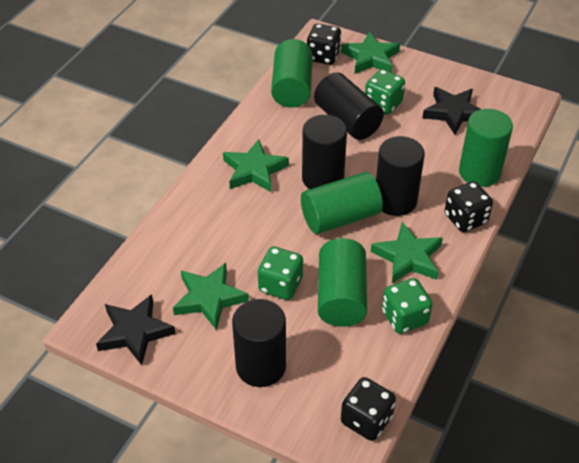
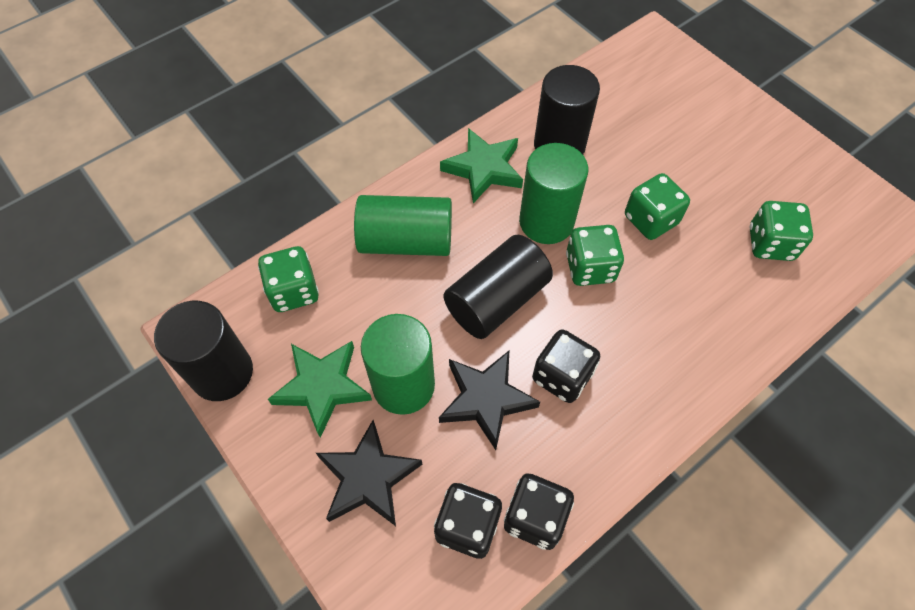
black cylinder: [232,299,286,387] [302,115,347,189] [314,72,384,140] [376,136,425,216] = 4 -> [154,301,253,401] [443,235,553,339] [534,65,600,154] = 3
green cylinder: [271,39,313,108] [301,172,383,234] [318,238,367,327] [459,109,513,187] = 4 -> [354,195,452,256] [361,314,435,415] [519,143,588,244] = 3
green dice: [258,246,303,300] [365,69,405,115] [382,278,433,334] = 3 -> [258,246,319,312] [566,225,624,286] [625,173,690,240] [750,201,813,261] = 4
green star: [173,263,249,330] [223,139,289,192] [341,31,400,74] [371,222,443,283] = 4 -> [268,341,372,438] [440,128,523,203] = 2

